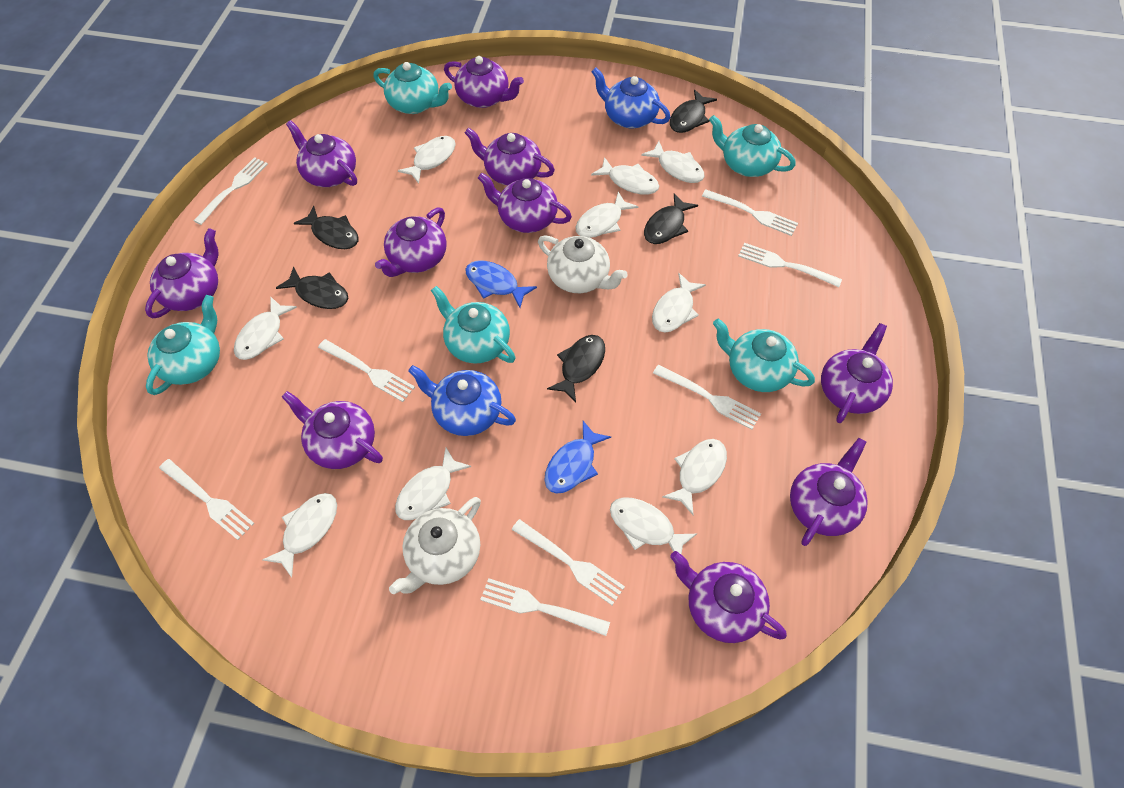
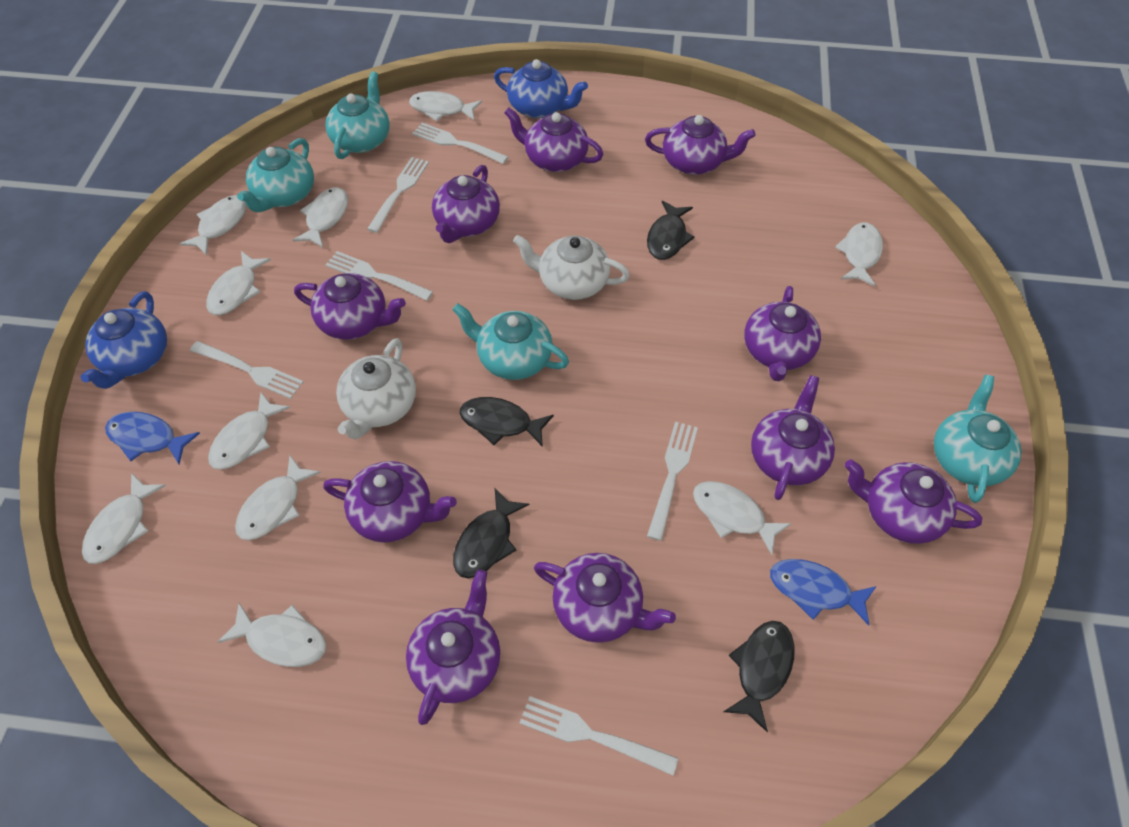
black fish: [276,266,348,309] [294,206,358,249] [547,335,605,402] [644,193,698,244] [670,90,717,133] = 5 -> [453,488,529,579] [460,397,554,447] [647,200,694,260] [724,621,794,732] = 4
turquoise teapot: [146,295,220,395] [373,62,452,114] [431,286,516,364] [709,115,796,177] [713,319,815,392] = 5 -> [237,138,314,212] [325,71,390,159] [453,303,569,380] [934,375,1022,503] = 4
white fork: [159,459,255,540] [194,157,268,225] [318,339,415,402] [480,578,610,636] [511,519,625,605] [653,365,761,430] [702,190,798,236] [738,243,842,287] = 8 -> [190,341,304,399] [326,251,433,301] [367,157,429,233] [412,123,508,164] [519,696,678,775] [647,422,698,541] = 6

